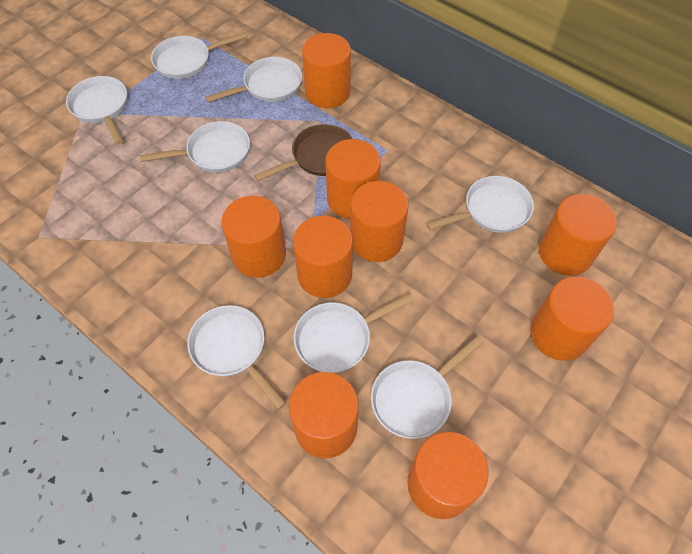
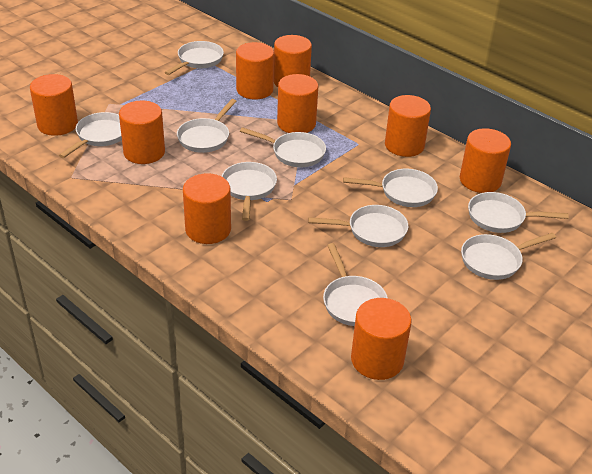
brown pan: [254,124,353,181] = 1 -> none = 0
white pan: [66,76,127,144] [140,121,250,173] [151,32,247,79] [187,305,286,410] [205,57,302,103] [294,293,414,373] [371,336,484,439] [426,176,534,233] = 8 -> [59,112,122,158] [165,41,224,75] [177,99,236,153] [222,162,277,221] [240,127,326,167] [308,205,408,247] [323,243,388,326] [343,169,438,207] [461,233,556,280] [468,192,569,233] = 10

